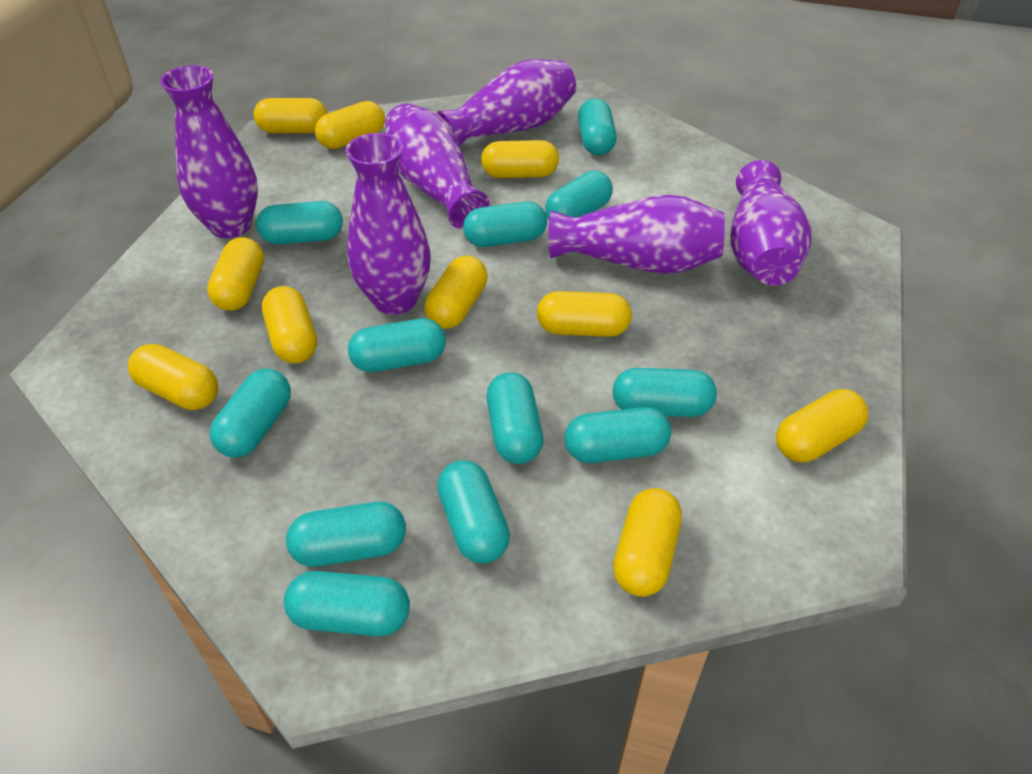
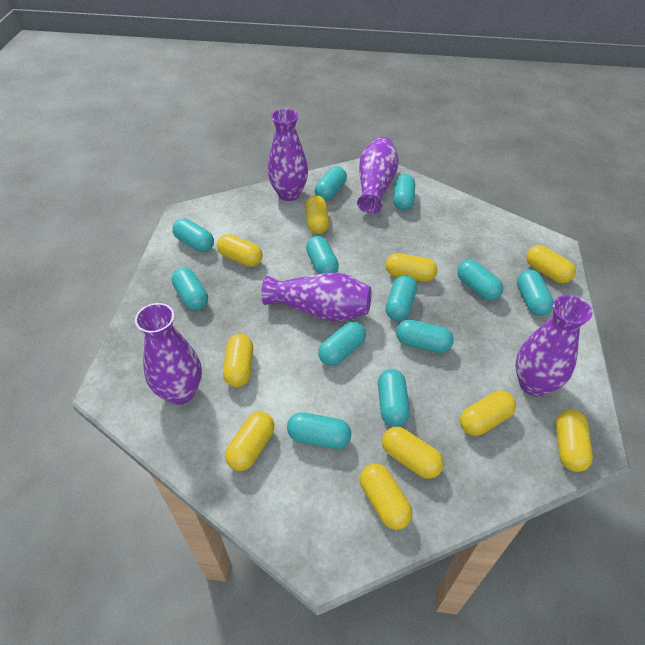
purple vase: [160,65,258,238] [346,133,431,315] [385,103,489,229] [437,59,576,145] [548,195,725,274] [730,160,811,286] = 6 -> [135,303,202,405] [261,273,372,321] [268,109,308,201] [357,137,399,214] [515,295,593,397] = 5

